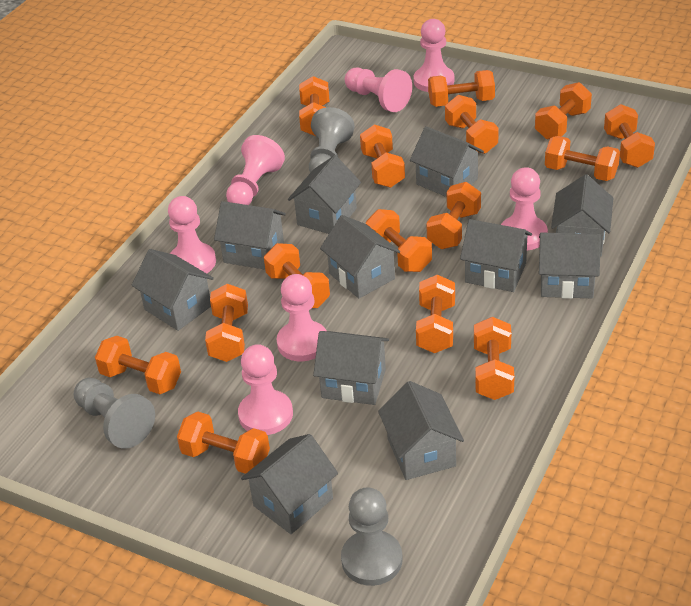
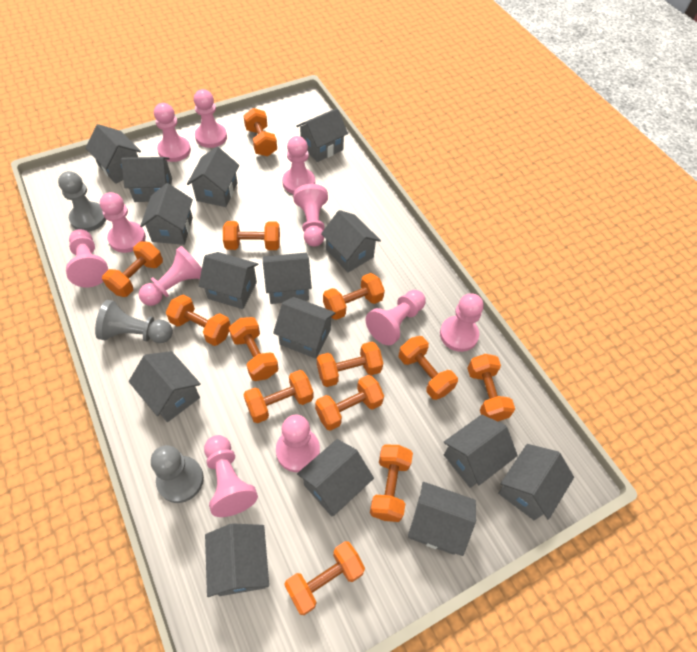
grey house: [132,249,214,331] [214,201,286,270] [241,434,338,534] [288,155,361,234] [313,331,389,405] [320,215,400,298] [378,381,464,480] [410,126,484,197] [460,219,532,292] [539,233,601,299] [551,174,613,257] = 11 -> [86,124,141,184] [121,157,172,202] [129,351,201,422] [140,183,193,245] [187,147,239,207] [199,252,258,309] [205,523,269,597] [263,253,312,304] [273,297,335,359] [296,108,348,162] [297,439,374,516] [321,210,381,273] [408,482,476,556] [444,415,518,488] [498,444,574,521] = 15
orange dumbbell: [95,336,181,394] [177,411,270,474] [205,284,248,362] [264,243,330,308] [299,76,329,136] [360,125,405,188] [366,209,432,272] [416,275,455,353] [426,182,481,249] [428,70,495,107] [445,95,499,154] [474,317,515,400] [535,82,592,140] [545,136,620,181] [604,104,655,168] = 15 -> [102,241,163,297] [166,294,230,346] [223,221,280,250] [229,317,278,381] [243,108,277,156] [243,370,314,423] [284,541,365,615] [315,375,384,431] [317,341,383,387] [323,273,385,320] [370,445,413,522] [399,336,458,400] [467,354,515,421] = 13
pink pawn: [168,196,216,273] [226,135,285,205] [238,344,293,435] [276,274,327,361] [345,67,412,112] [414,19,454,92] [501,167,548,251] = 7 -> [66,229,108,287] [100,192,146,253] [139,246,202,306] [154,103,191,162] [194,89,227,148] [204,435,258,517] [276,415,320,472] [282,136,315,194] [293,184,328,247] [366,290,426,345] [440,293,484,352] = 11

